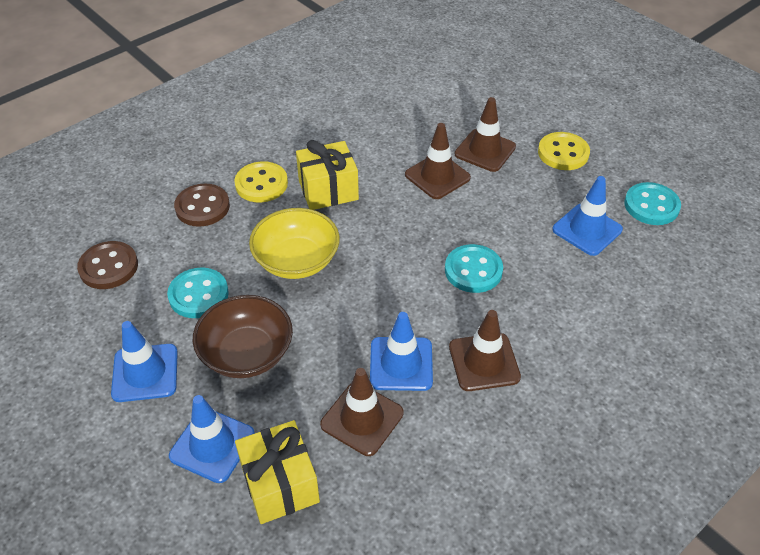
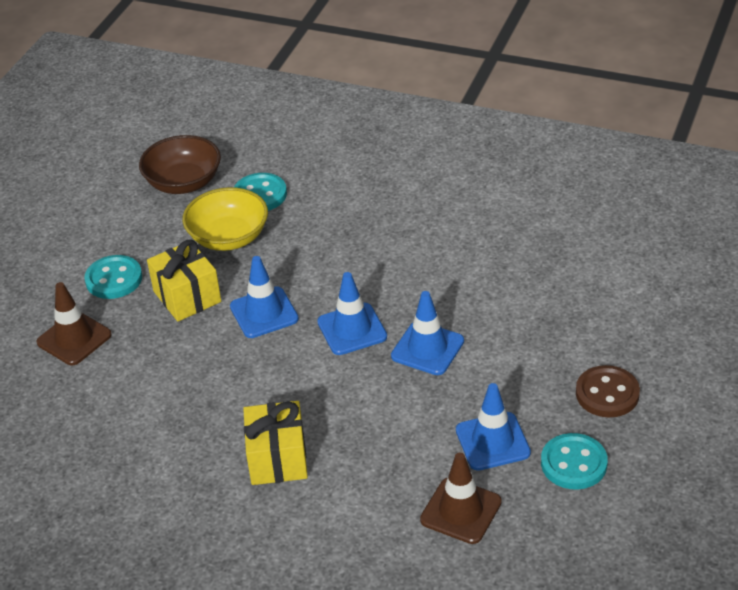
brown button: [77,241,138,289] [174,183,230,227] = 2 -> [576,365,640,417] = 1
brown traffic cone: [320,368,404,456] [405,123,471,199] [449,310,521,391] [455,97,516,172] = 4 -> [37,282,112,365] [420,453,502,544] = 2
yellow button: [234,161,288,202] [538,132,590,170] = 2 -> none = 0

